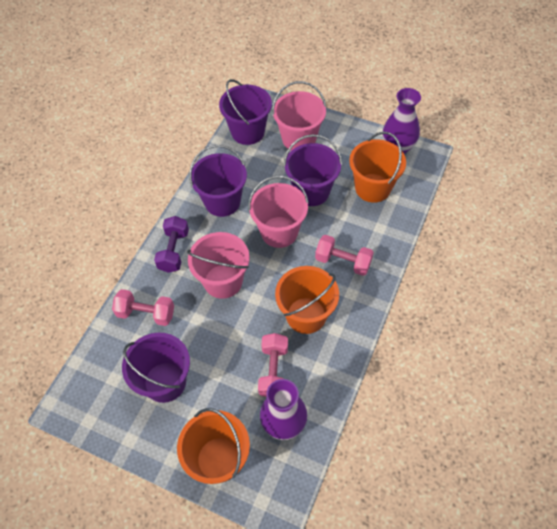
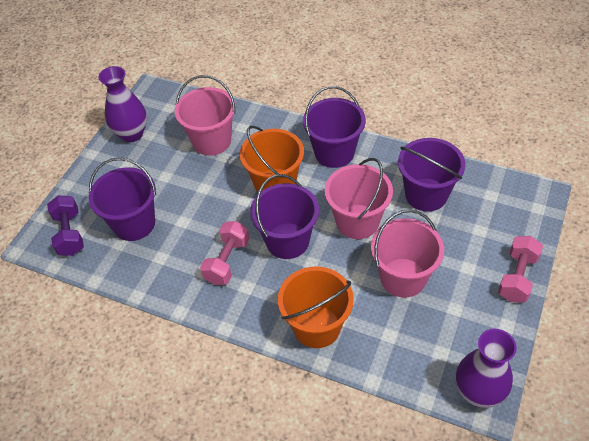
orange bucket: [177,408,250,484] [275,266,339,334] [349,132,406,203] = 3 -> [240,126,304,193] [278,266,354,348] = 2
pink dumbbell: [112,289,174,326] [258,333,288,397] [315,235,374,276] = 3 -> [200,221,250,285] [498,236,543,302] = 2

